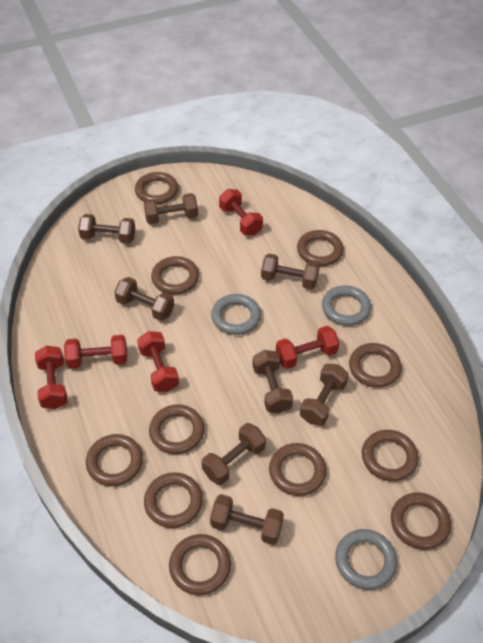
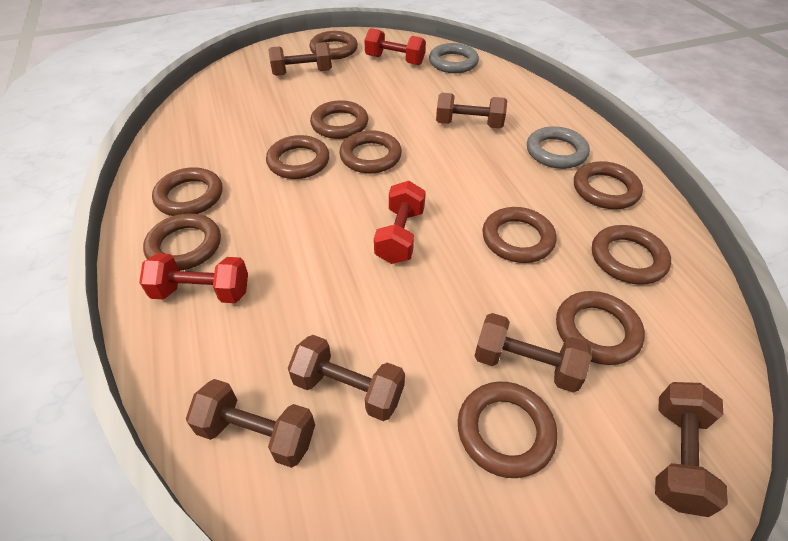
brown dumbbell: [78,214,135,244] [114,277,174,321] [144,193,198,224] [202,423,266,485] [210,494,284,545] [252,350,293,414] [261,254,320,289] [300,364,349,426] = 8 -> [186,379,315,468] [268,42,332,76] [288,335,405,421] [436,93,507,128] [474,313,592,393] [655,382,728,517] = 6
grey ring: [211,294,261,335] [322,286,371,326] [335,529,397,590] = 3 -> [429,43,479,73] [527,126,590,169] = 2
red dumbbell: [35,345,68,409] [64,335,127,369] [137,331,179,392] [219,189,263,236] [276,326,339,369] = 5 -> [139,253,248,303] [364,28,426,65] [374,181,426,264] = 3

